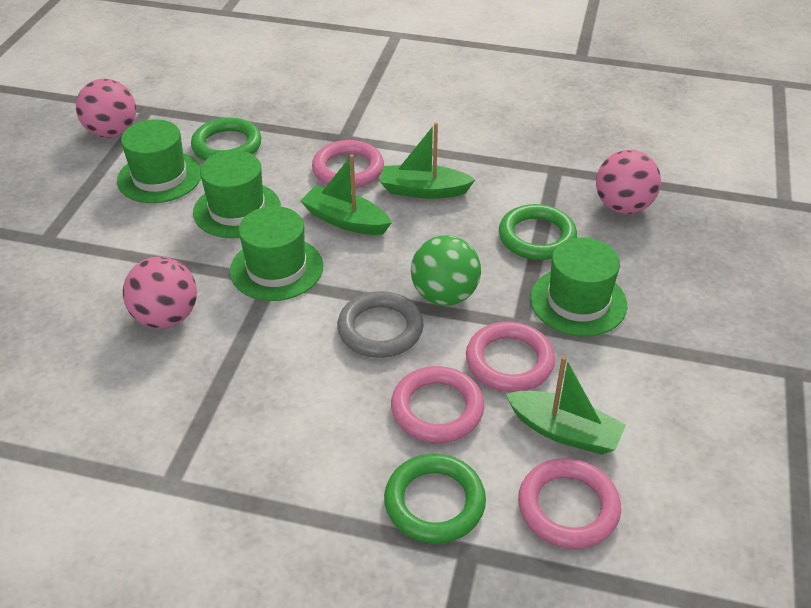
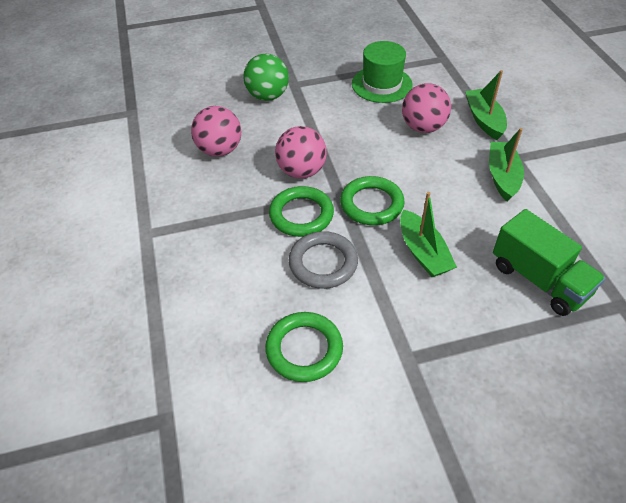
green hat: [117,119,201,203] [193,150,281,238] [230,206,323,301] [530,237,627,337] = 4 -> [352,41,413,103] = 1
green truck: none = 0 -> [493,209,606,316] = 1
pink ring: [312,140,384,188] [391,366,484,443] [466,322,555,392] [518,458,621,549] = 4 -> none = 0

